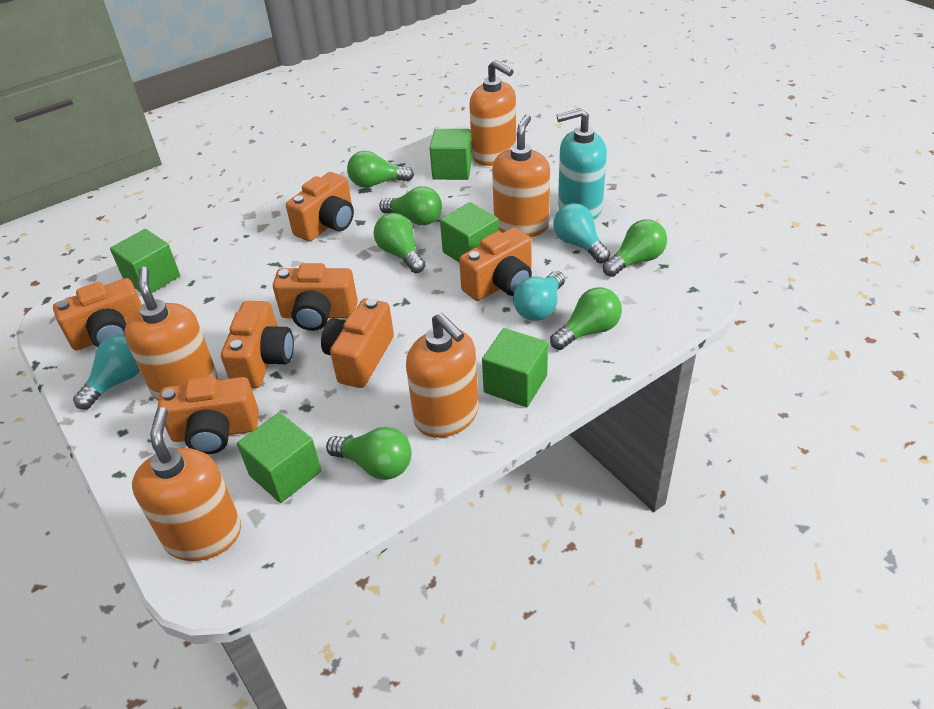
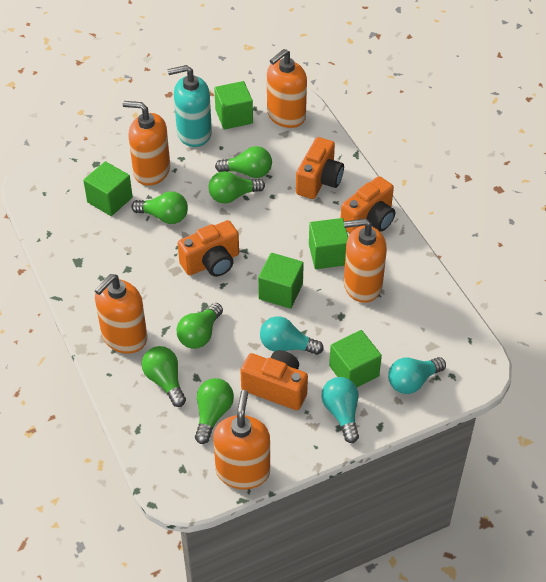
orange camera: [53,278,142,351] [157,376,259,454] [221,301,294,388] [273,263,358,331] [286,172,354,241] [321,298,394,388] [459,227,532,301] = 7 -> [178,220,239,277] [240,350,308,410] [296,137,344,199] [341,176,395,233] = 4

